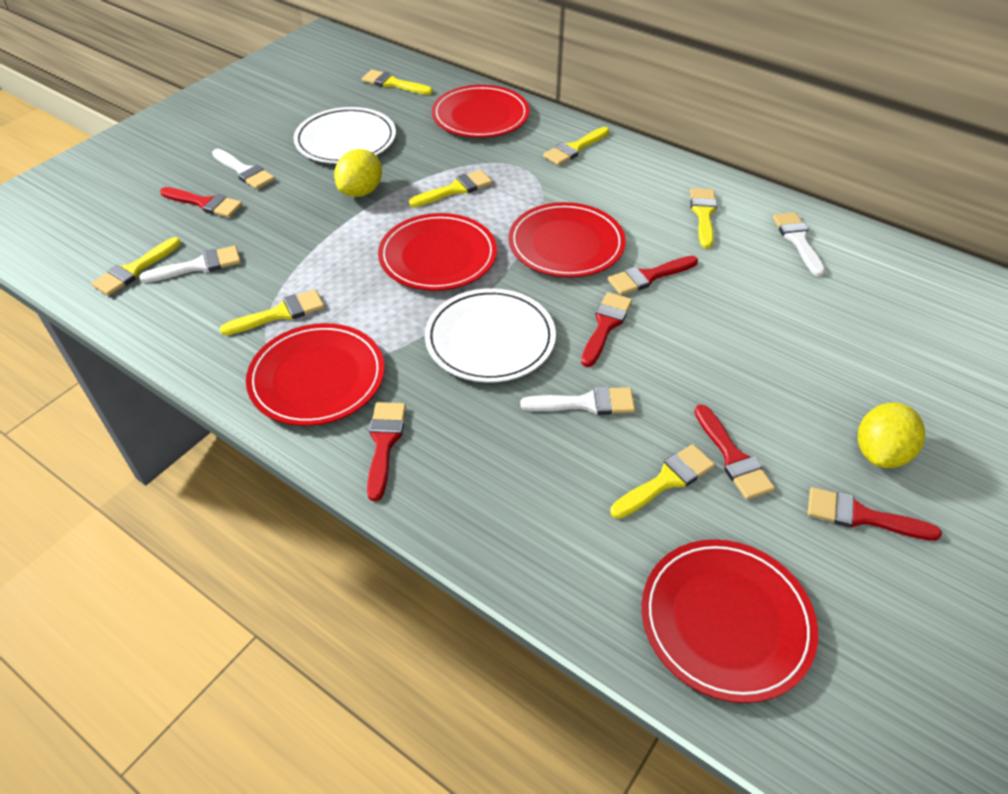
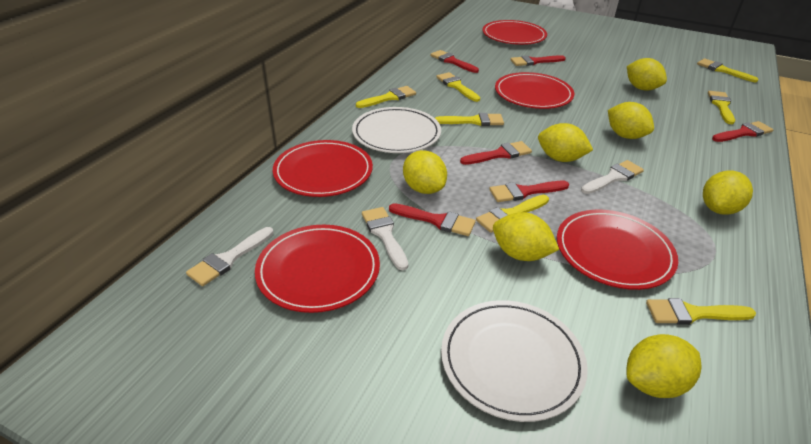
white brush: [139,246,241,283] [212,149,275,189] [520,386,635,415] [773,212,825,276] = 4 -> [186,227,274,286] [362,207,408,270] [581,160,644,194] = 3
yellow lemon: [334,149,382,197] [858,402,925,468] = 2 -> [403,150,447,194] [493,212,559,261] [538,123,593,162] [608,102,654,139] [626,334,702,398] [627,58,667,91] [703,170,753,215] = 7

